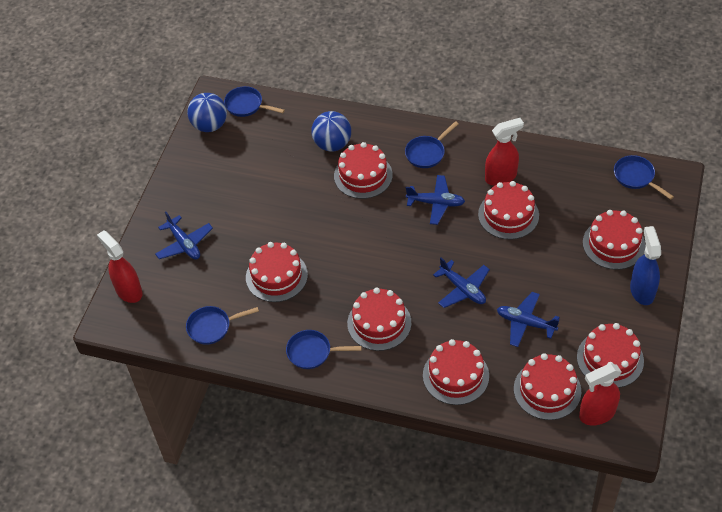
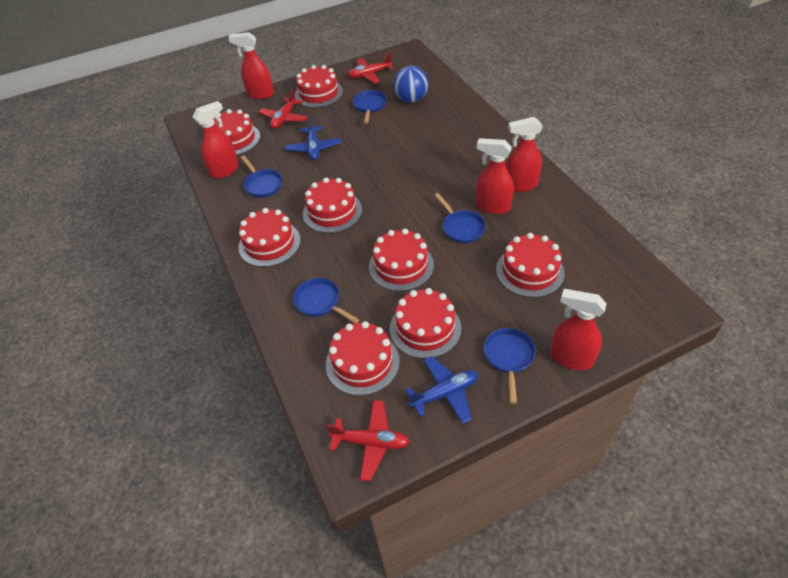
blue ball: [187,93,227,132] [311,111,351,152] = 2 -> [393,66,428,103] = 1
blue plane: [155,211,213,260] [406,175,465,225] [433,258,490,308] [497,292,560,347] = 4 -> [285,116,341,160] [405,356,478,424] = 2
blue spray bottle: [630,226,661,305] = 1 -> none = 0
red plane: none = 0 -> [259,89,308,129] [327,400,410,481] [348,53,393,84] = 3
red spray bottle: [97,230,143,303] [485,118,524,186] [579,363,622,426] = 3 -> [193,101,239,179] [228,32,274,99] [476,138,514,214] [506,117,543,192] [550,289,607,370] = 5

